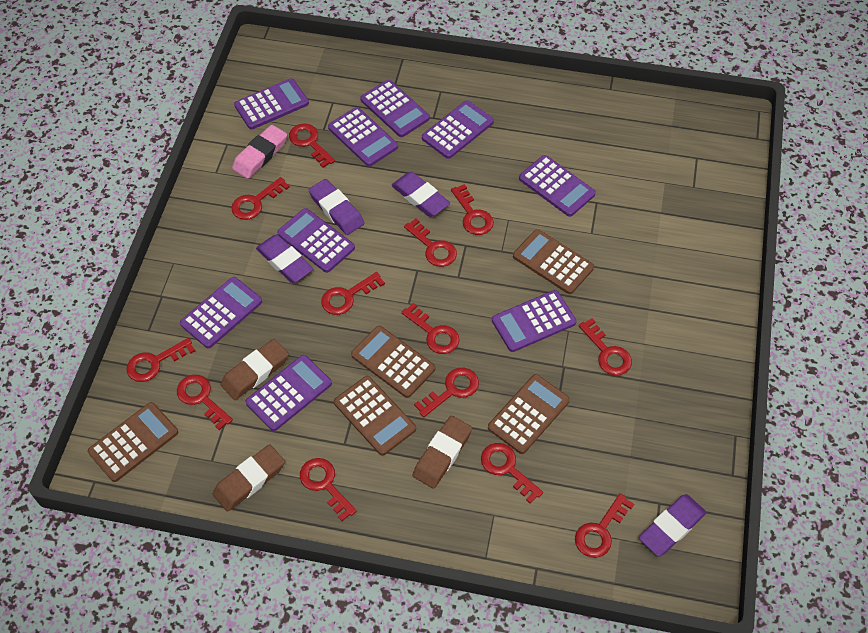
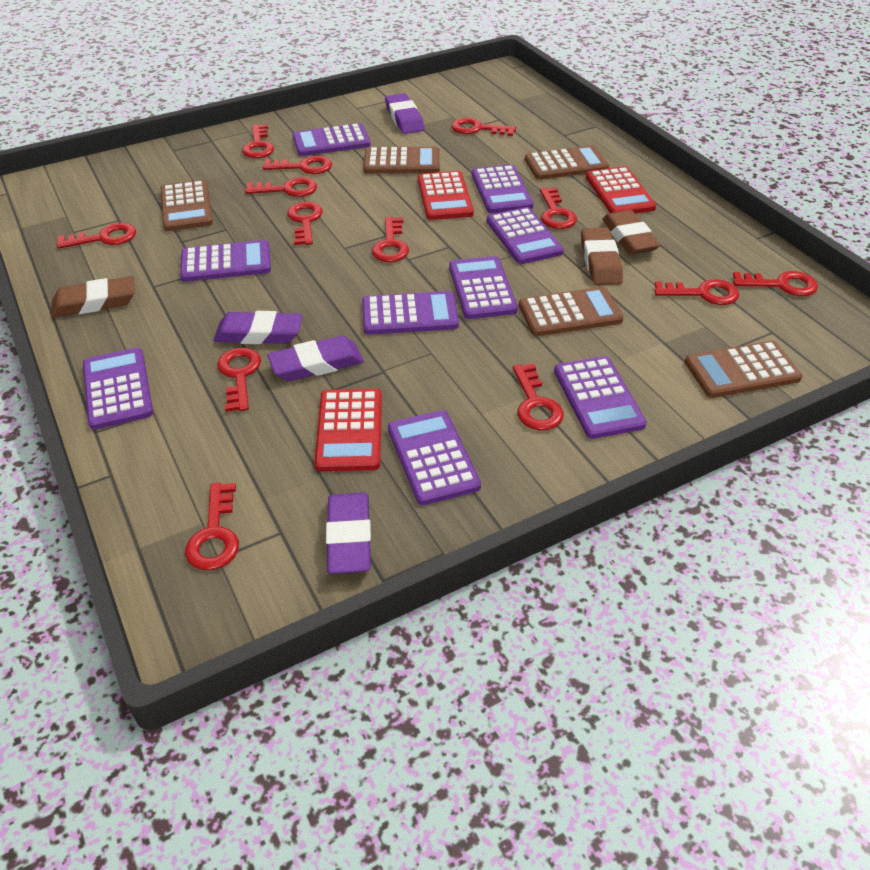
pink eraser: [232,125,287,179] = 1 -> none = 0
red calculator: none = 0 -> [315,389,382,472] [418,171,474,220] [586,166,656,214] = 3

